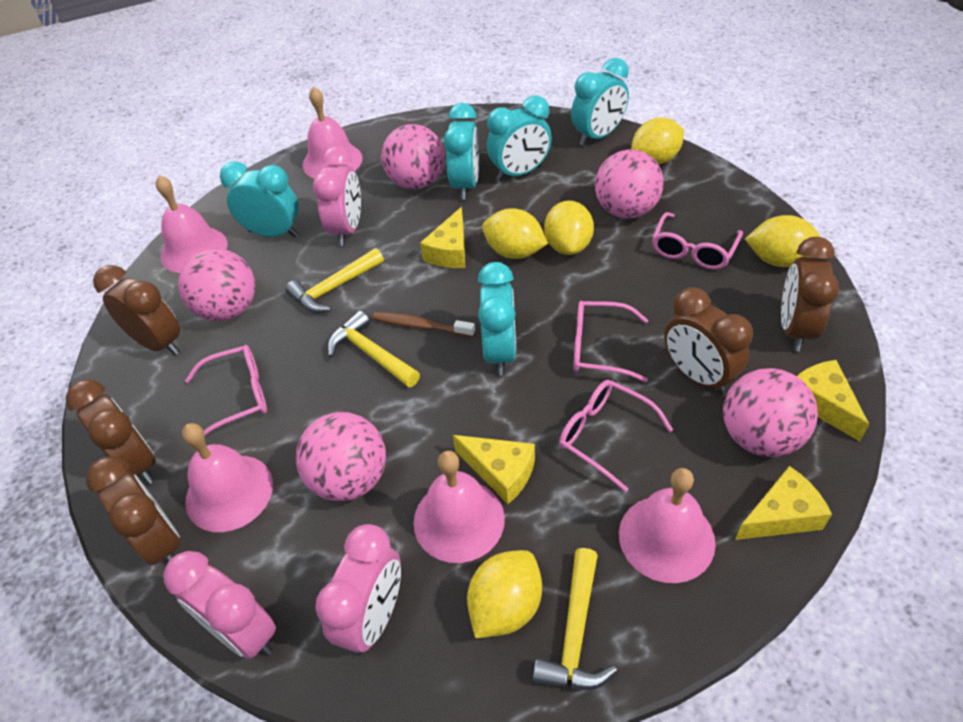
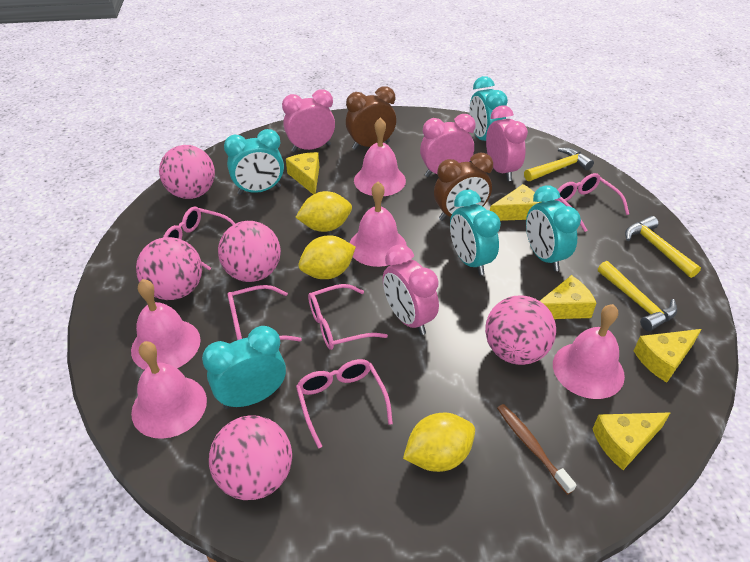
brown clock: [66,380,156,485] [86,456,181,565] [93,265,180,355] [664,287,753,395] [781,237,839,351] = 5 -> [346,86,396,150] [434,153,493,221] = 2
pink clock: [163,551,276,659] [313,146,361,246] [316,524,401,656] = 3 -> [282,89,335,152] [383,244,439,335] [420,114,476,177] [486,105,528,181] = 4
pink glasses: [185,345,267,436] [559,380,673,492] [573,301,648,382] [652,212,743,270] = 4 -> [163,206,236,270] [228,285,302,341] [296,359,393,449] [308,284,388,350] [555,173,629,232] = 5
yellow cheese: [420,207,465,268] [453,435,535,504] [735,466,832,540] [797,360,869,441] = 4 -> [286,152,319,195] [490,184,541,221] [540,275,596,319] [593,412,670,470] [634,329,702,383] = 5
yellow lemon: [467,550,542,638] [482,208,548,259] [544,201,594,255] [631,118,684,165] [745,215,821,267] = 5 -> [295,191,352,232] [298,235,356,279] [403,413,475,472] = 3

